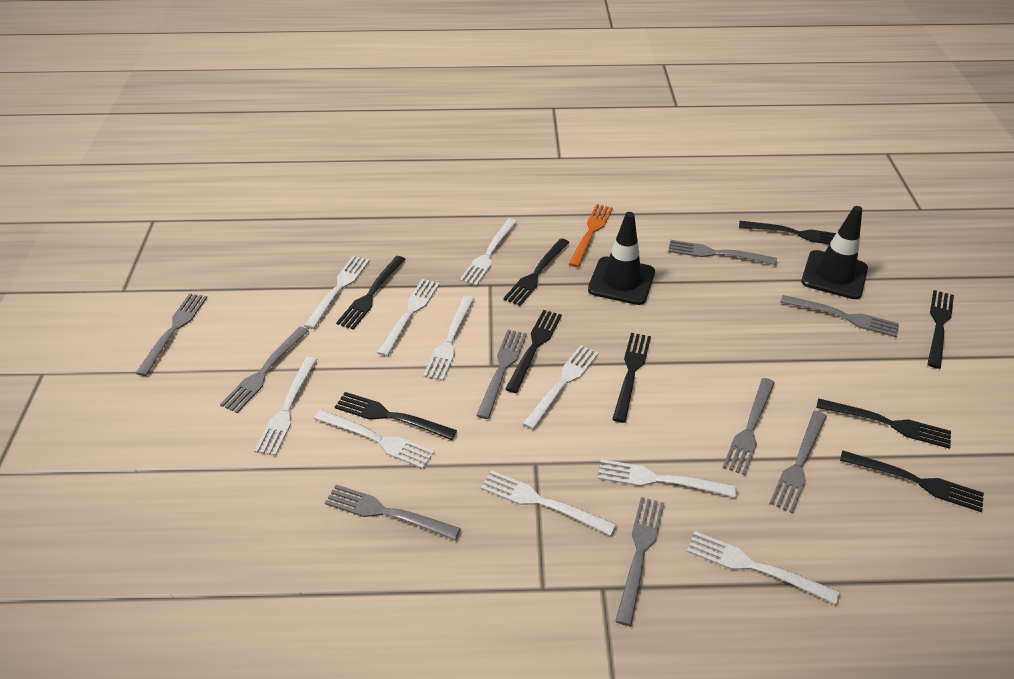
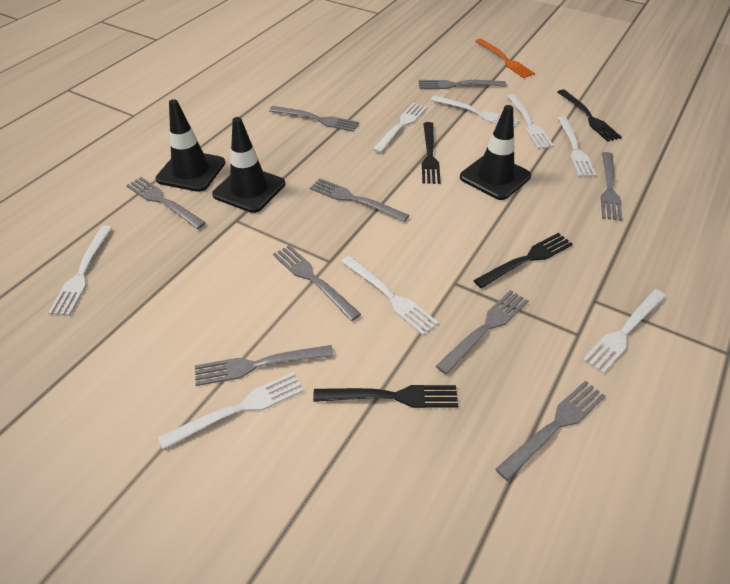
black fork: [335,392,457,440] [336,256,405,330] [504,238,569,306] [505,310,562,393] [612,333,651,423] [739,221,836,244] [816,398,951,449] [840,450,984,512] [927,290,954,369] = 9 -> [313,385,458,408] [422,122,441,184] [473,233,573,288] [558,89,622,142] = 4
black traffic cone: [588,212,655,305] [801,206,868,299] = 2 -> [155,99,225,192] [212,117,285,213] [460,105,531,200] = 3
white fork: [254,357,317,456] [304,256,370,329] [314,409,434,469] [377,279,440,356] [423,296,474,381] [460,218,517,286] [481,470,616,536] [522,345,598,430] [598,459,737,498] [687,531,839,605] = 10 -> [48,226,112,316] [158,372,304,450] [341,255,439,335] [372,103,427,153] [431,95,519,127] [507,94,554,149] [558,116,596,177] [583,289,666,374] = 8

